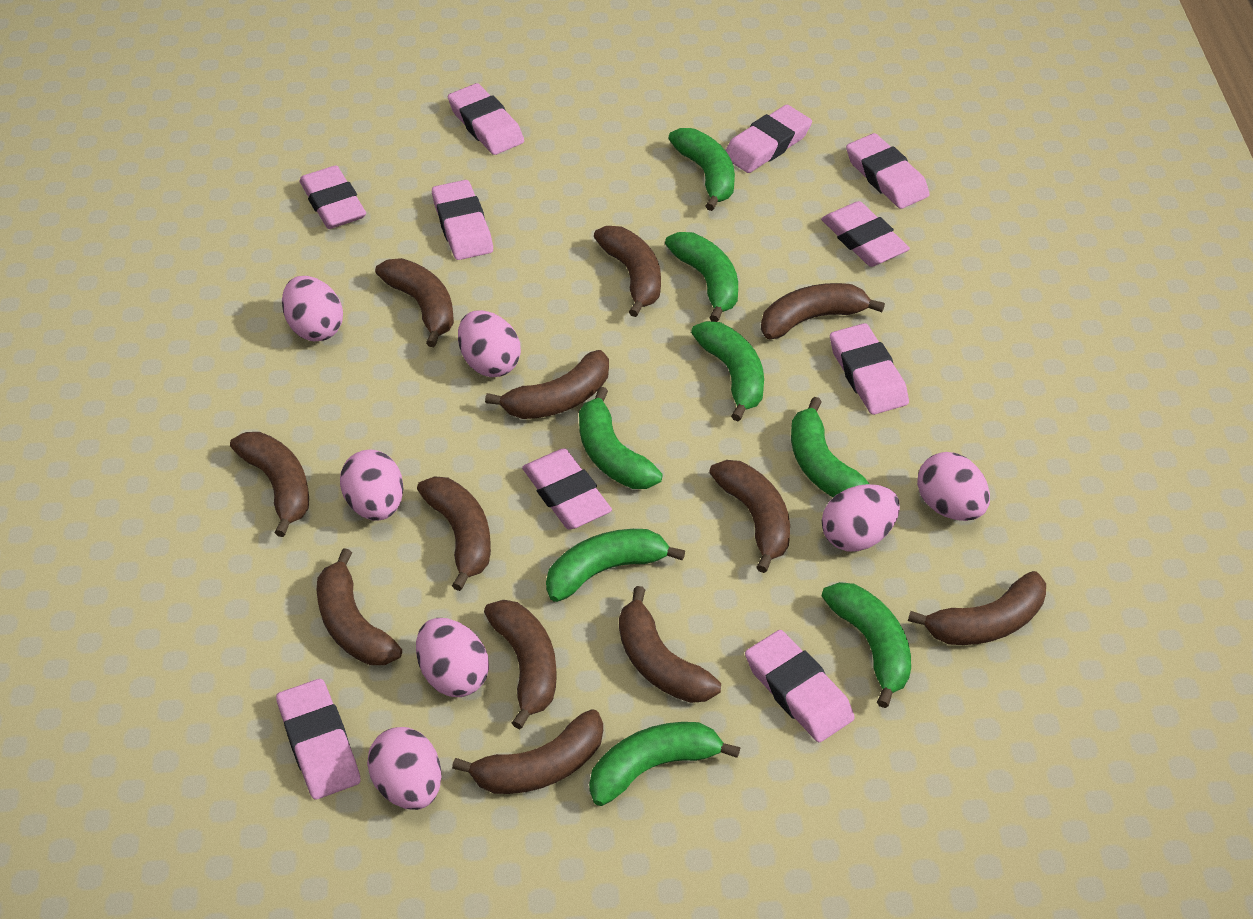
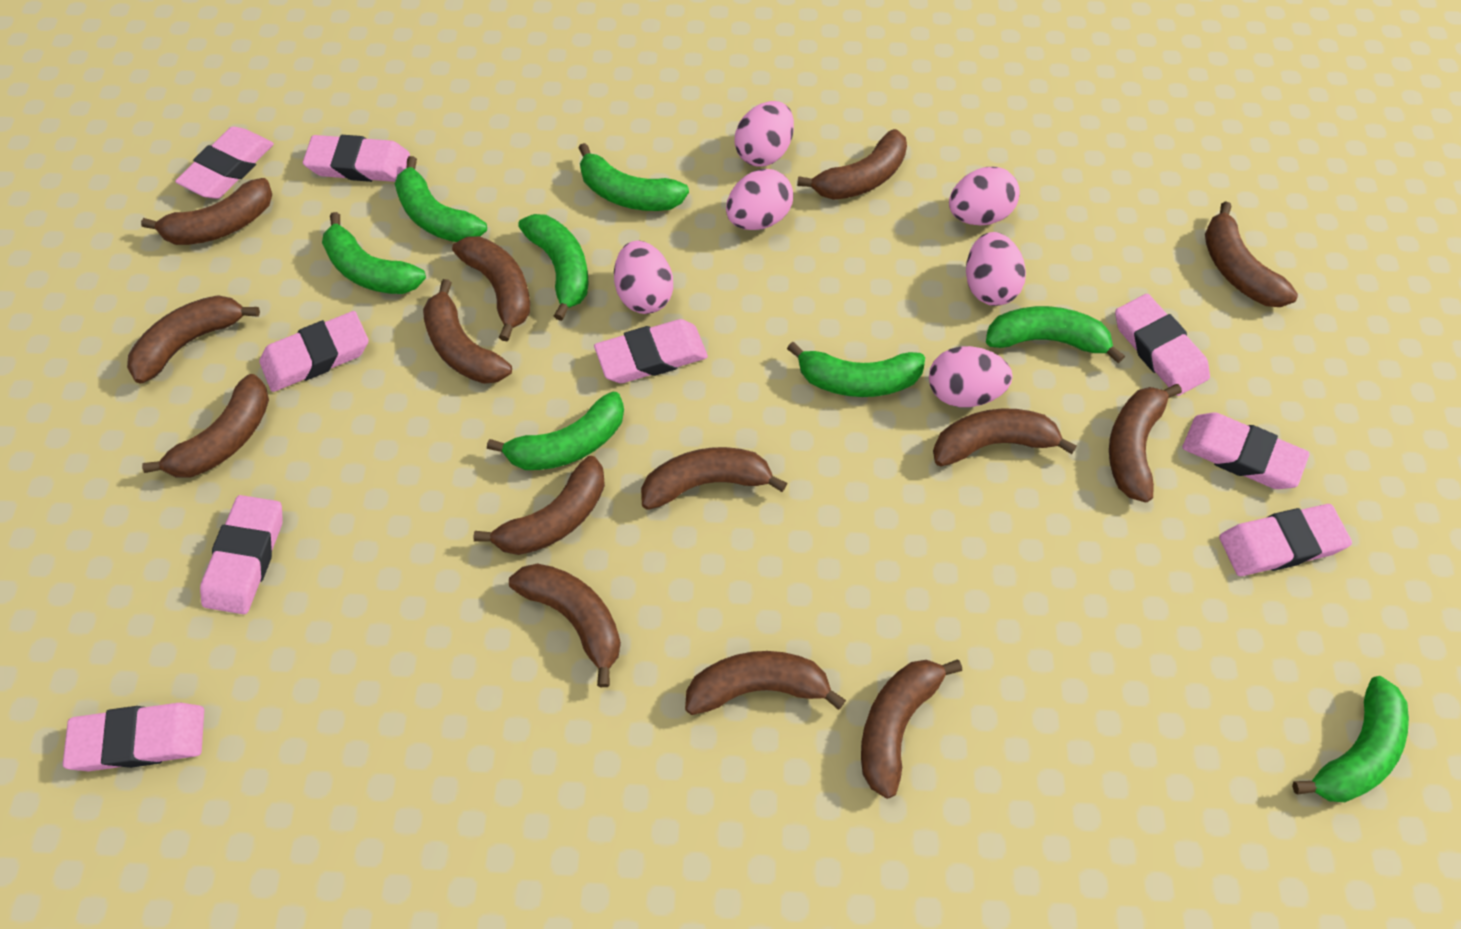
brown banana: [230,432,309,537] [317,548,402,665] [375,258,454,347] [417,476,491,591] [452,709,603,794] [484,600,557,729] [485,350,609,419] [594,226,661,317] [619,586,721,703] [709,460,790,573] [761,283,885,339] [908,571,1046,645] = 12 -> [127,295,260,383] [141,178,272,245] [142,374,269,477] [423,279,512,384] [452,236,530,341] [473,456,605,555] [509,563,621,687] [641,447,787,510] [685,651,846,715] [797,129,907,200] [861,659,962,799] [933,408,1077,467] [1109,384,1182,502] [1205,201,1298,307] = 14
pink egg: [282,276,343,341] [340,449,403,521] [367,727,442,810] [416,618,489,697] [458,310,521,377] [822,484,900,552] [917,452,990,521] = 7 -> [614,241,673,314] [726,169,793,230] [734,101,794,167] [929,346,1013,407] [949,167,1020,225] [966,232,1026,306] = 6
pink eraser: [276,679,361,799] [299,165,366,229] [432,180,493,260] [448,83,524,155] [522,448,612,530] [725,105,812,173] [745,630,855,742] [821,201,910,267] [830,323,909,415] [846,133,930,209] = 10 -> [63,703,204,771] [175,127,274,199] [200,495,283,614] [259,311,369,392] [303,135,410,182] [594,319,708,383] [1115,294,1210,396] [1182,412,1309,489] [1219,504,1352,576] = 9

